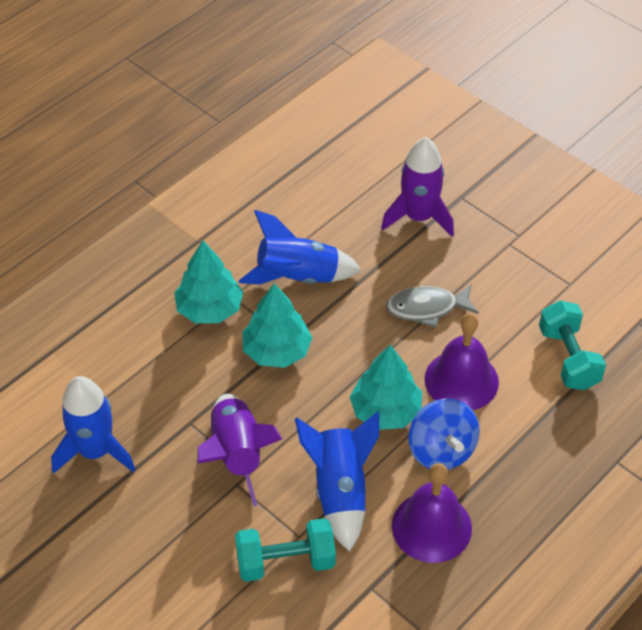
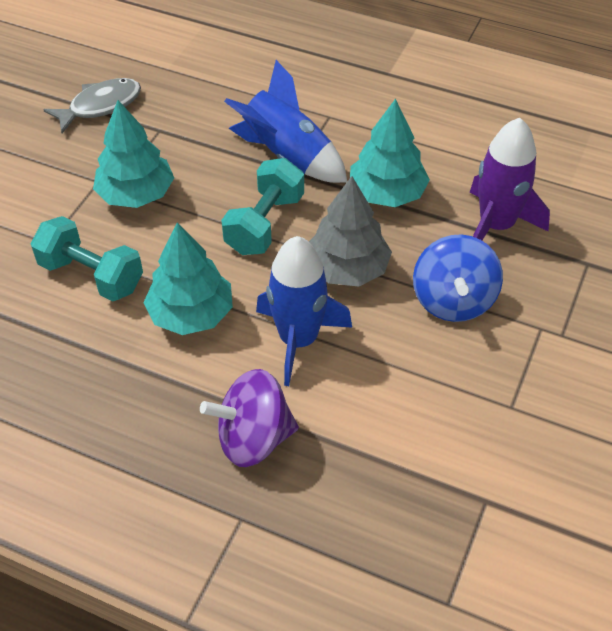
blue rocket: [51,376,136,474] [239,210,361,284] [295,412,379,552] = 3 -> [224,60,347,183] [256,236,352,386] = 2
grey tree: none = 0 -> [309,176,392,287] = 1
purple bell: [392,463,472,563] [425,313,499,410] = 2 -> none = 0
purple rocket: [197,394,282,506] [381,137,454,237] = 2 -> [470,118,550,240] = 1
purple spinning top: none = 0 -> [200,369,299,467] = 1

